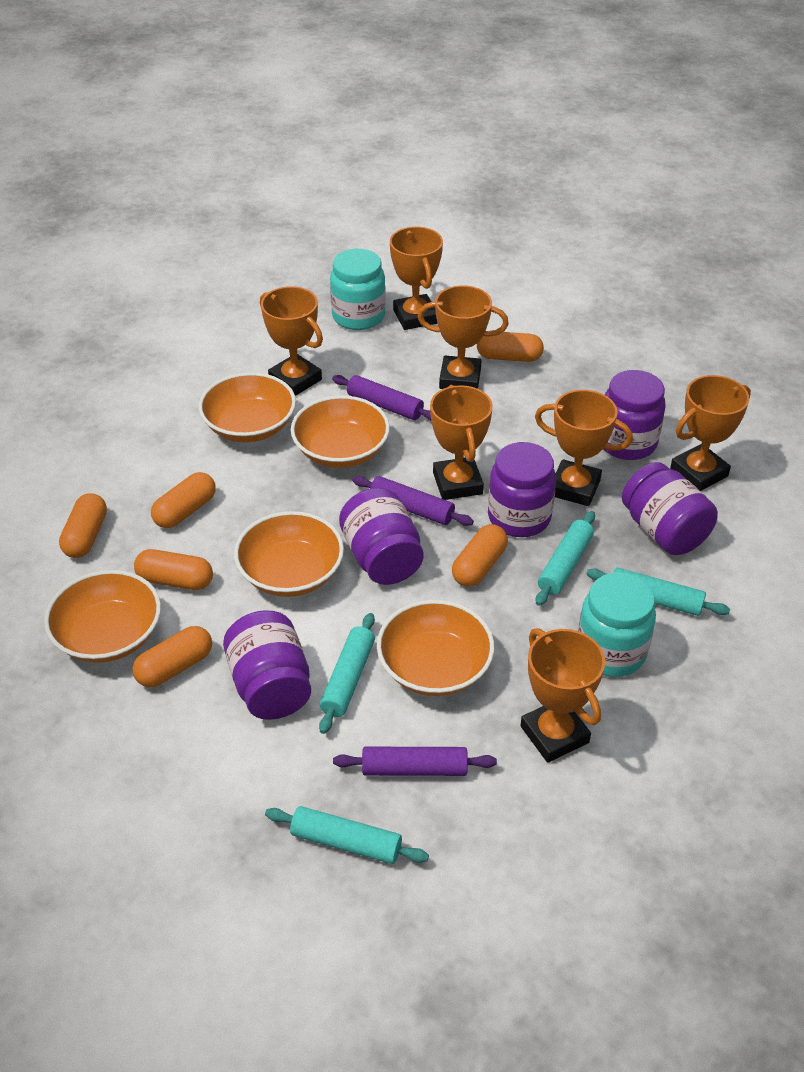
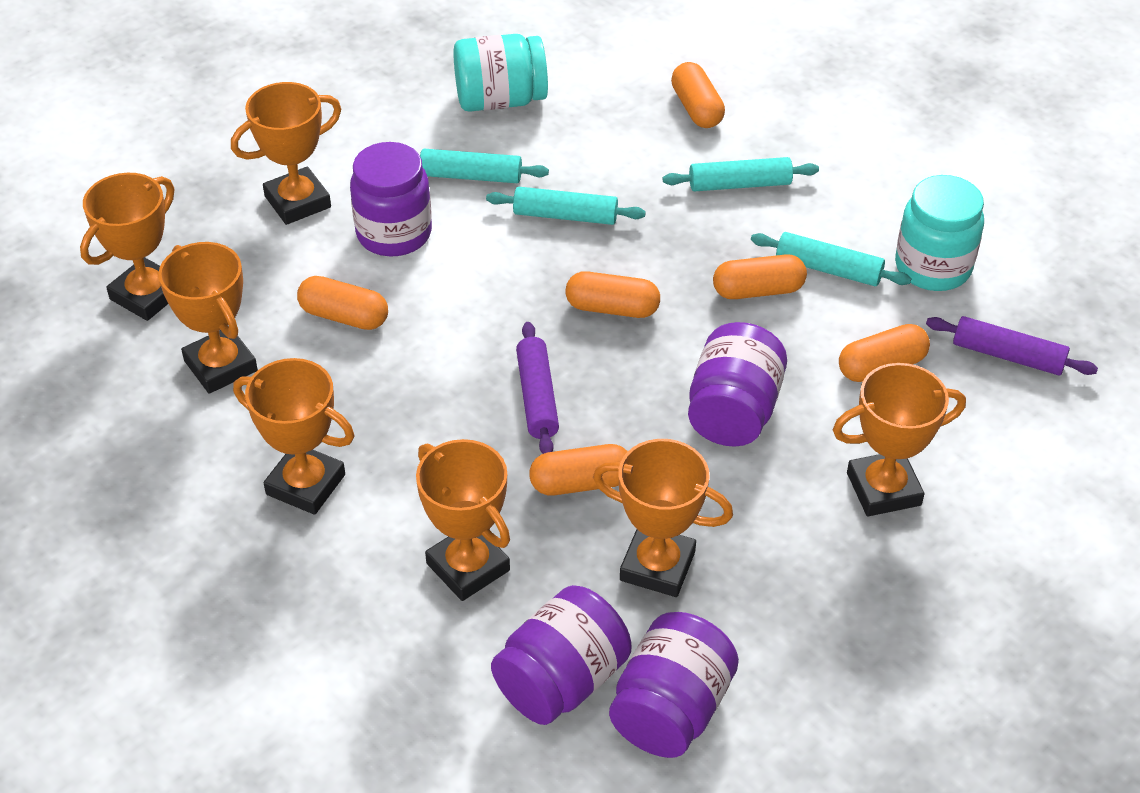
orange bowl: [44,570,161,663] [199,372,296,442] [234,511,344,597] [291,396,390,468] [377,600,494,696] = 5 -> none = 0
purple jar: [223,610,311,720] [339,487,424,585] [488,442,556,537] [604,370,666,460] [622,462,718,555] = 5 -> [350,142,432,256] [491,585,631,725] [609,612,739,758] [688,322,787,447] = 4
purple rolling pin: [332,375,431,420] [333,747,497,776] [352,476,474,526] = 3 -> [516,322,559,454] [926,316,1098,375] = 2

